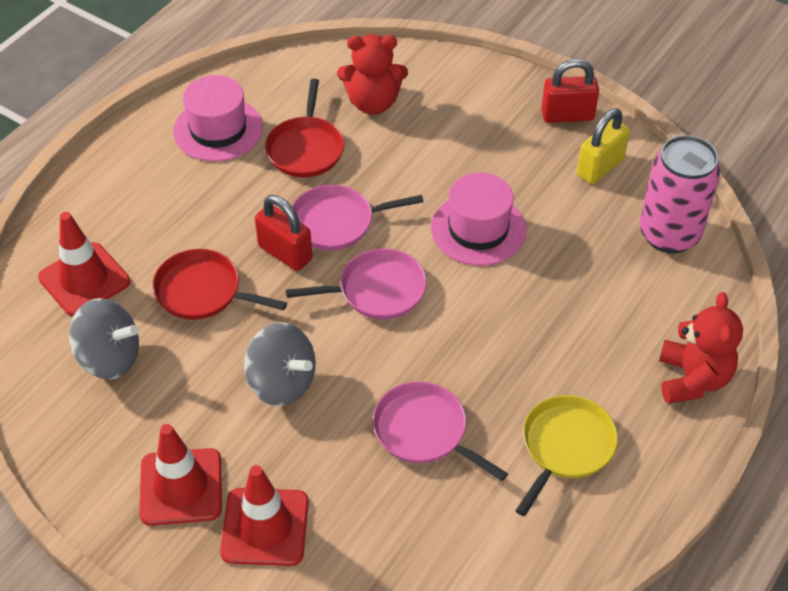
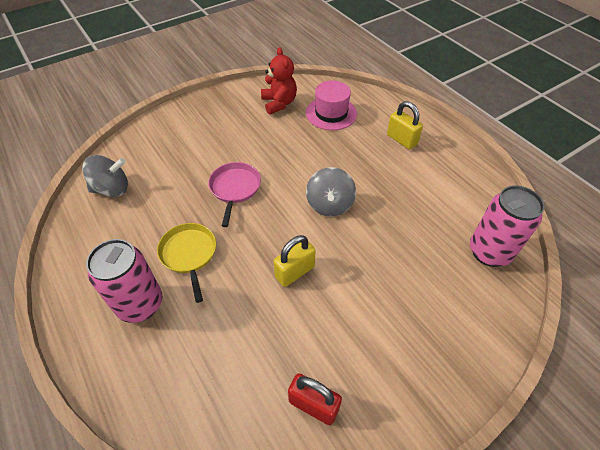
pink can: [640,135,720,253] = 1 -> [86,239,163,323] [470,185,544,267] = 2
pink hat: [173,75,263,162] [431,173,526,266] = 2 -> [306,81,357,130] = 1
pink pan: [286,248,427,319] [292,185,424,251] [373,381,508,481] = 3 -> [208,162,261,227] = 1
red padlock: [255,195,313,271] [541,59,599,123] = 2 -> [288,373,342,425] = 1
red pan: [152,249,287,320] [265,79,344,177] = 2 -> none = 0
red teddy bear: [337,34,408,115] [659,292,743,404] = 2 -> [261,47,297,114] = 1
red traffic cone: [38,212,130,316] [139,424,222,526] [220,465,309,566] = 3 -> none = 0
yellow padlock: [577,108,630,184] = 1 -> [274,235,316,287] [387,101,423,150] = 2

